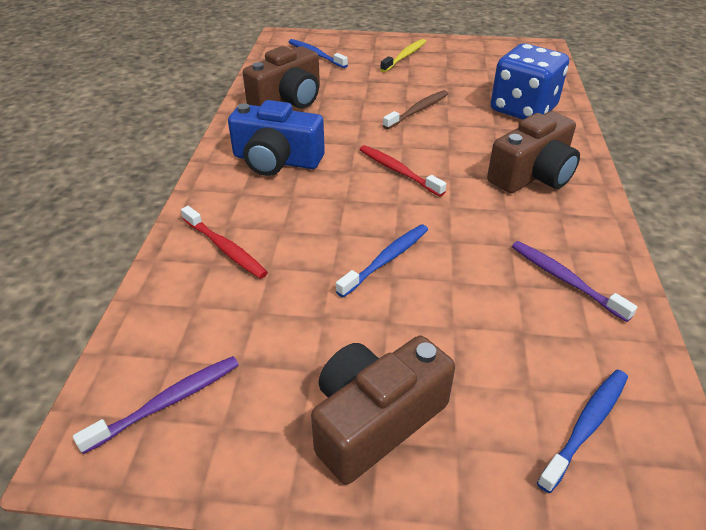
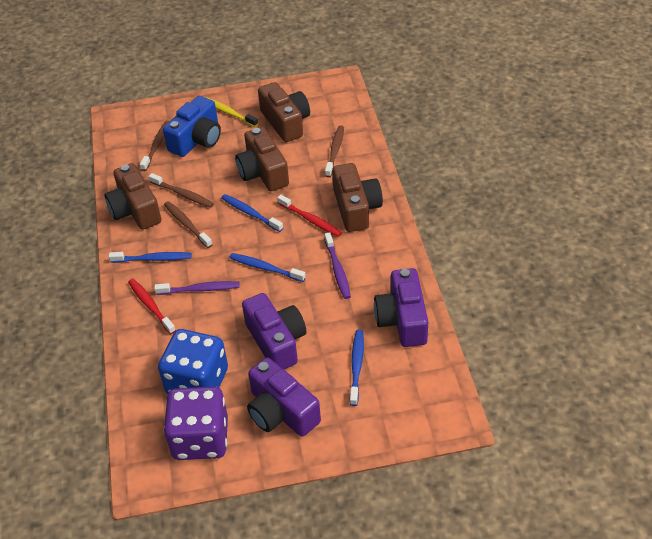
blue toothbrush: [289,39,348,68] [336,224,428,298] [537,370,628,493] = 3 -> [109,252,192,263] [221,194,283,232] [229,253,306,282] [350,330,364,406] = 4
brown camera: [243,46,320,108] [311,336,455,485] [487,111,580,193] = 3 -> [105,163,161,230] [235,127,289,191] [258,82,310,142] [332,163,383,232] = 4
brown toothbrush: [383,90,448,129] = 1 -> [140,121,170,171] [149,173,214,208] [164,201,213,248] [325,125,344,177] = 4
purple camera: none = 0 -> [242,293,306,369] [247,358,321,437] [374,268,428,347] = 3
purple dice: none = 0 -> [164,387,228,460] = 1

